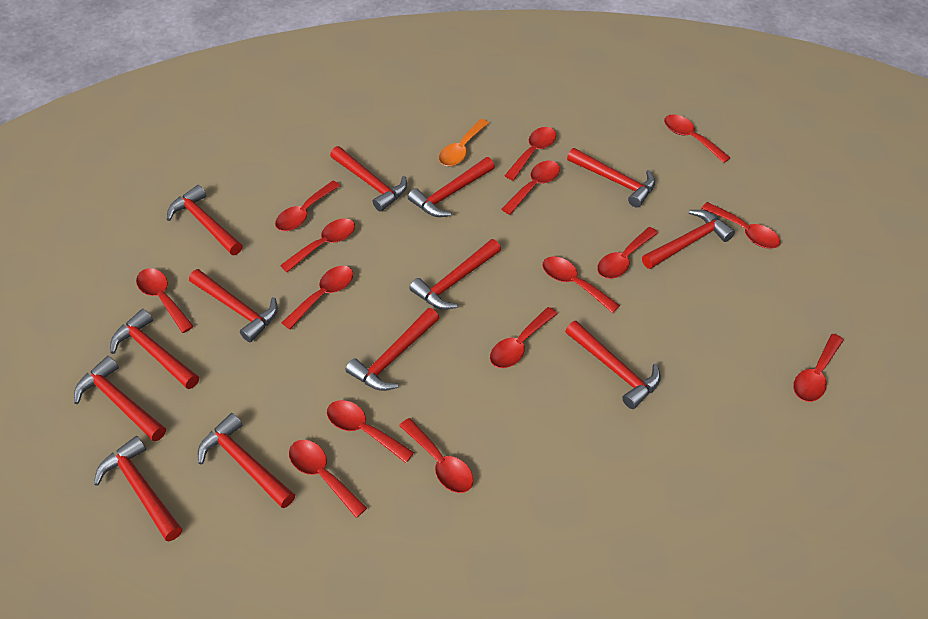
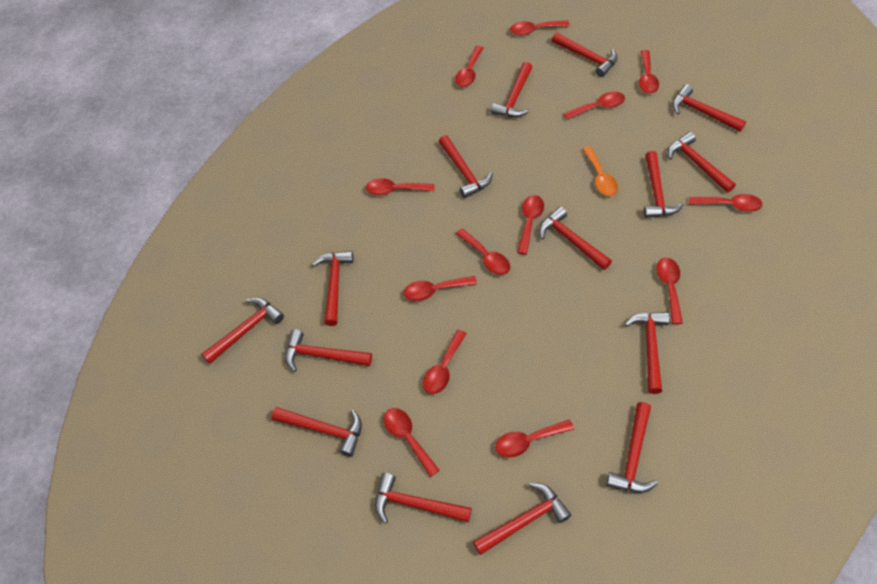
red hammer: [74,356,166,441] [94,436,182,542] [110,309,199,389] [167,185,243,255] [189,269,278,342] [198,413,295,508] [330,146,407,212] [345,308,439,391] [408,157,495,217] [409,239,501,310] [565,321,661,409] [567,148,655,208] [642,210,735,269] = 13 -> [201,298,284,364] [272,407,362,457] [285,329,372,372] [312,251,353,326] [375,473,472,524] [439,135,493,198] [473,483,571,555] [491,62,532,118] [539,207,612,270] [552,32,617,77] [606,402,658,493] [625,312,670,394] [644,151,684,218] [667,132,736,193] [672,84,746,132] = 15
red spoon: [136,268,194,333] [275,181,340,231] [280,218,355,272] [282,266,353,329] [289,440,367,518] [327,400,414,463] [399,418,473,493] [490,307,557,368] [502,161,560,215] [505,127,556,181] [543,256,620,313] [597,227,658,279] [664,114,731,163] [701,202,780,249] [793,334,844,402] = 15 -> [366,178,435,195] [384,408,440,477] [404,276,477,301] [423,330,467,394] [455,46,483,87] [455,228,510,275] [495,419,574,457] [510,21,570,35] [517,195,544,255] [563,92,625,120] [639,50,659,94] [656,258,683,324] [689,194,763,212] = 13

